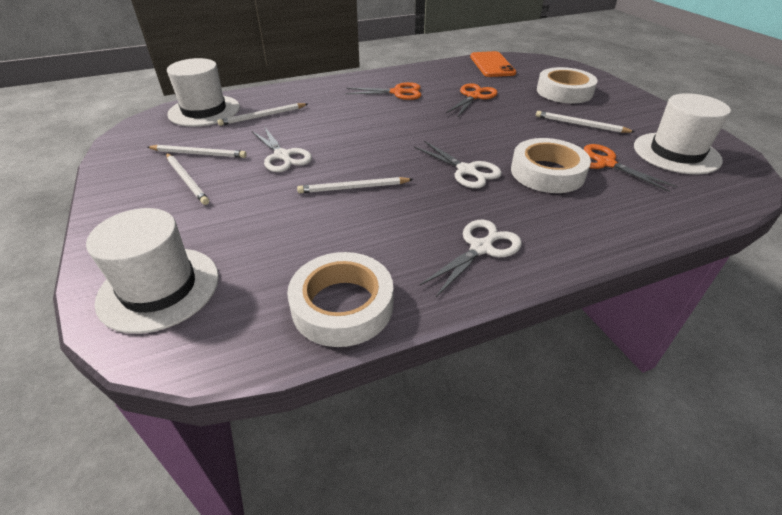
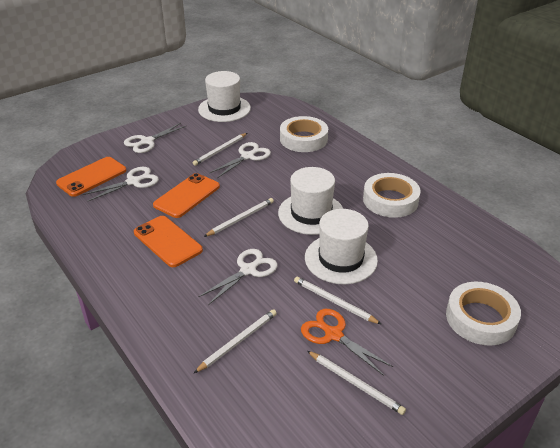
orange phone: [470,51,516,77] = 1 -> [56,157,126,197] [134,216,203,267] [153,173,220,218] = 3
orange scissors: [345,82,421,100] [446,83,498,118] [584,144,677,192] = 3 -> [301,309,393,376] = 1
white scissors: [252,126,312,172] [414,141,502,188] [420,220,522,297] = 3 -> [83,167,159,201] [124,123,186,153] [198,249,277,305] [210,142,271,178] = 4

